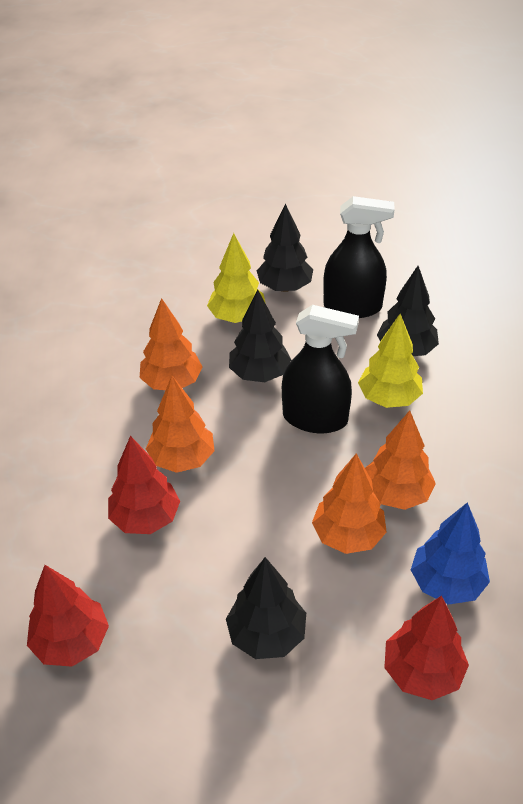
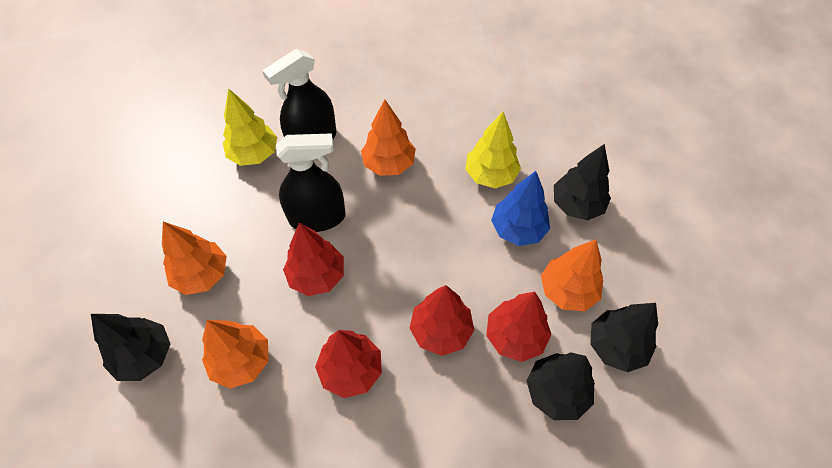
red tree: [27,565,109,667] [108,436,180,534] [384,596,469,700] = 3 -> [283,223,344,296] [315,330,382,398] [409,285,474,356] [486,292,552,362] = 4

